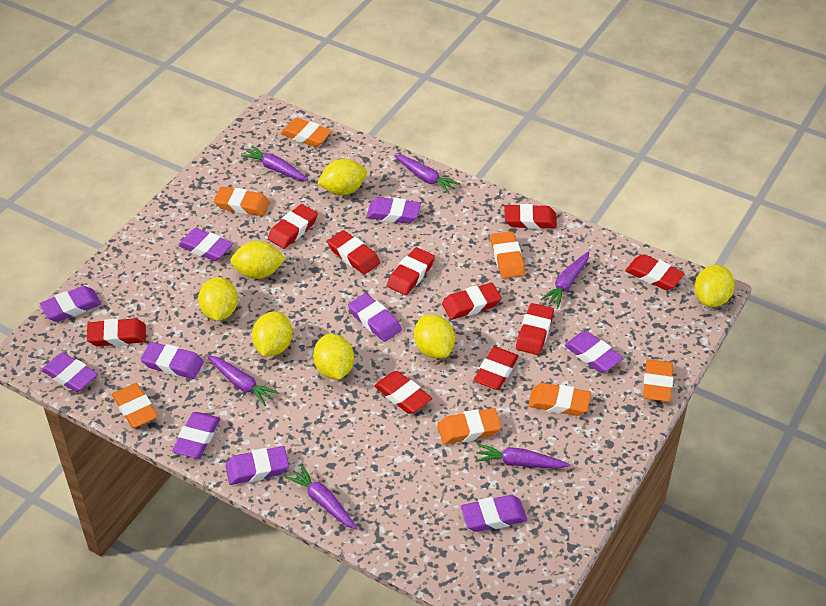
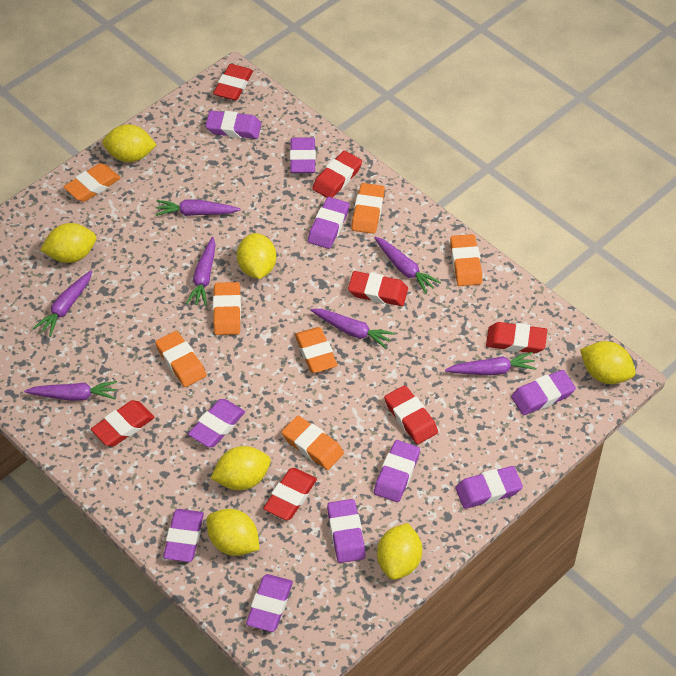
purple carrot: [207,355,279,406] [241,145,308,181] [285,464,357,530] [394,155,460,194] [475,444,570,469] [540,252,589,308] = 6 -> [24,381,117,401] [33,270,92,337] [155,200,241,216] [186,237,216,306] [310,309,395,349] [374,237,441,294] [445,352,537,375] = 7
red eraser: [87,318,146,347] [268,204,318,249] [327,230,380,275] [374,371,432,414] [387,247,435,295] [442,283,502,320] [474,347,519,390] [504,204,557,229] [516,303,554,355] [625,254,685,290] = 10 -> [91,400,155,446] [213,64,253,101] [263,468,317,520] [312,151,362,198] [348,271,408,306] [384,385,438,444] [486,322,547,353] = 7

